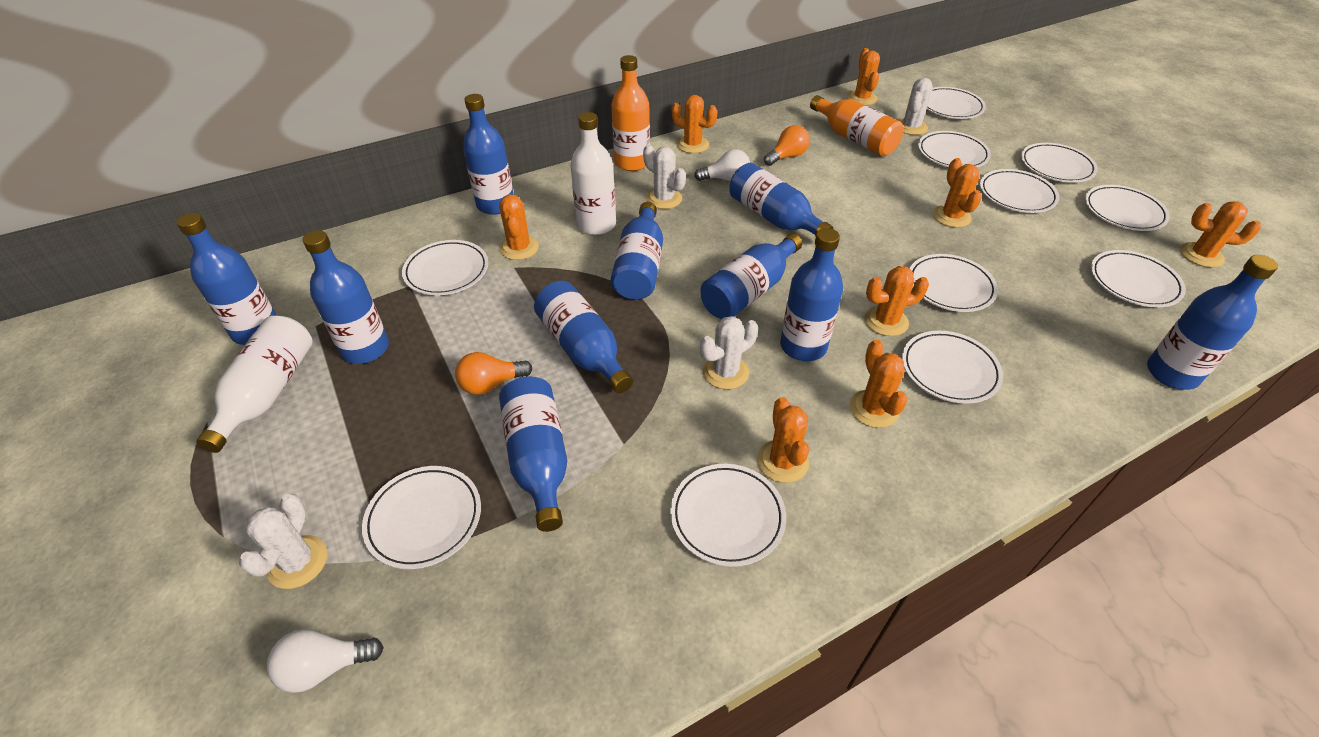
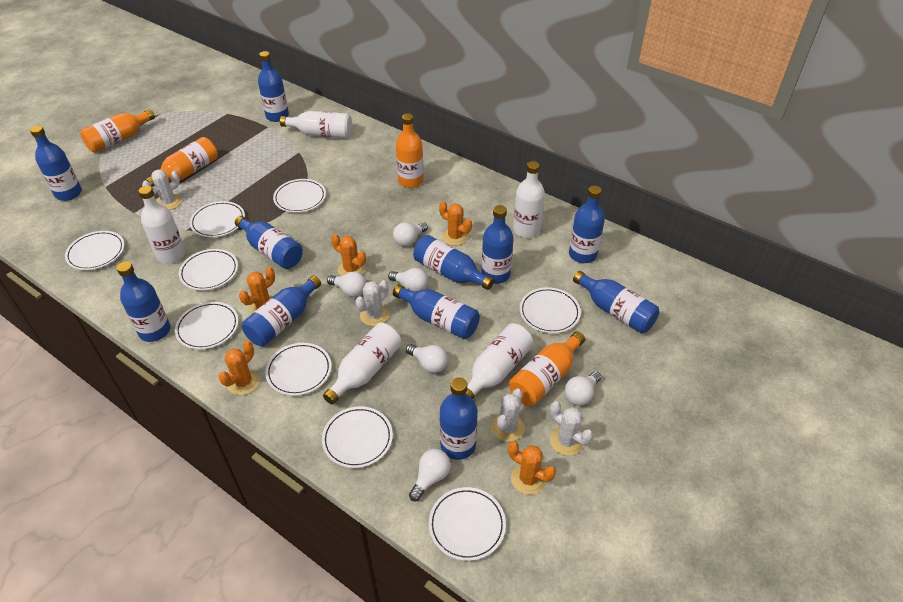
blue bottle: [177,213,277,345] [303,230,389,364] [463,94,514,215] [499,376,567,532] [534,281,633,393] [611,202,663,300] [700,234,802,319] [730,163,833,236] [780,228,843,361] [1147,255,1278,390] = 10 -> [30,126,82,201] [117,261,170,342] [235,216,303,269] [242,276,321,346] [258,51,289,122] [393,284,480,339] [413,235,494,290] [440,377,478,460] [481,205,514,284] [569,186,605,263] [573,271,660,333] = 11
orange bottle: [611,55,650,171] [810,95,904,156] = 2 -> [80,109,155,153] [145,137,218,187] [396,113,424,188] [509,331,585,406] = 4
orange cactus: [499,194,539,260] [672,95,718,153] [757,397,809,483] [847,48,880,106] [850,340,908,428] [865,266,929,336] [933,158,982,228] [1180,202,1261,268] = 8 -> [218,341,260,395] [239,267,275,313] [331,234,366,276] [439,201,472,246] [508,441,556,495] = 5
orange light bulb: [455,352,532,395] [764,125,810,166] = 2 -> none = 0
white bottle: [196,316,313,453] [570,112,616,235] = 2 -> [139,186,185,264] [280,111,352,138] [323,323,402,405] [466,323,533,399] [513,161,545,238] = 5
white light bulb: [267,629,384,693] [694,149,750,181] = 2 -> [327,272,366,297] [388,268,428,292] [393,222,428,246] [406,344,448,373] [409,449,451,501] [565,371,601,406] = 6
white plate: [362,466,481,569] [402,240,488,295] [670,464,786,567] [902,331,1003,404] [910,254,998,312] [918,131,991,167] [927,87,986,119] [980,169,1059,213] [1021,143,1098,183] [1085,185,1170,231] [1091,250,1186,307] = 11 -> [65,231,125,270] [175,302,239,350] [179,249,238,290] [190,201,245,237] [265,343,332,396] [273,179,326,213] [322,406,393,468] [429,487,506,561] [520,287,581,334] = 9

